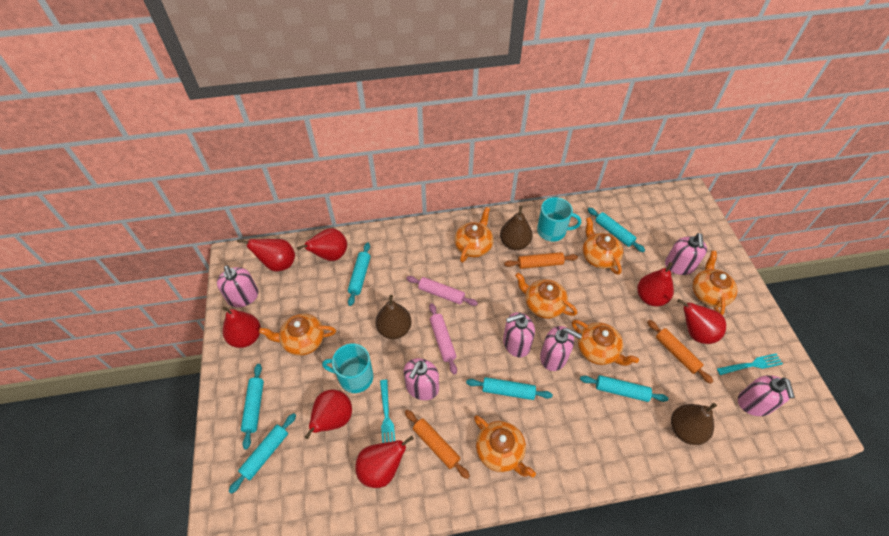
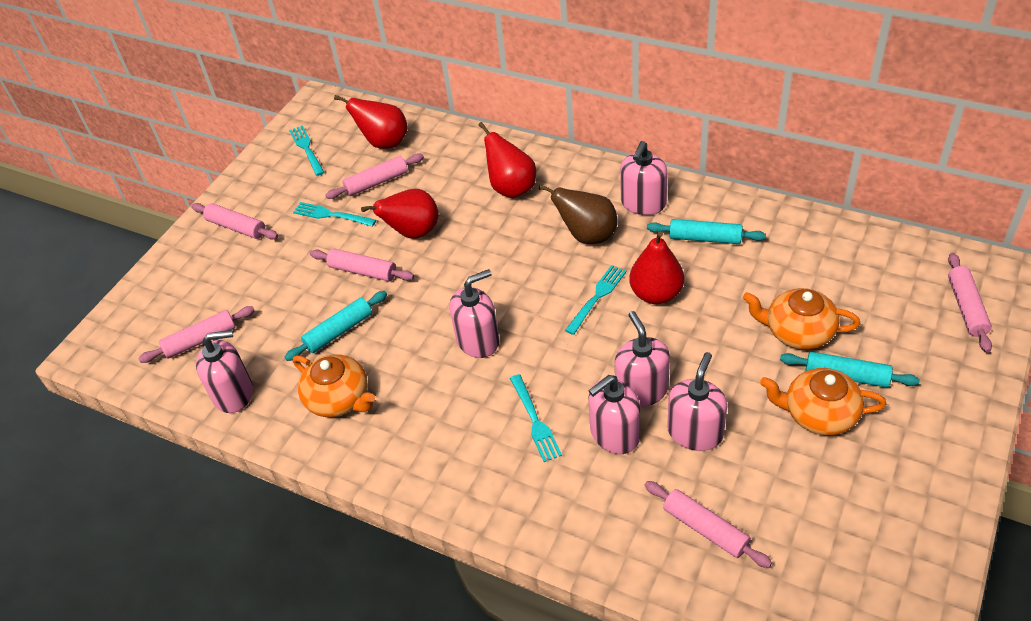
brown pear: [375,295,412,339] [500,206,533,250] [671,403,717,445] = 3 -> [539,184,618,244] = 1
orange rolling pin: [405,410,470,479] [504,252,578,269] [647,320,713,384] = 3 -> none = 0
orange teapot: [259,314,336,356] [454,207,494,263] [474,415,536,478] [515,272,577,319] [572,320,639,366] [583,217,623,275] [692,251,737,315] = 7 -> [293,354,375,417] [743,288,860,350] [760,368,887,435] = 3
pink rolling pin: [406,276,478,306] [429,303,457,375] = 2 -> [138,306,255,363] [191,203,278,240] [310,249,414,281] [326,153,424,199] [645,481,772,568] [948,253,992,353] = 6
red pear: [222,306,261,348] [237,239,295,271] [297,228,347,261] [305,390,352,439] [355,436,414,488] [637,262,674,306] [677,299,726,344] = 7 -> [334,95,408,149] [361,189,439,239] [478,122,536,198] [629,231,684,304] = 4
turquoise fork: [380,380,395,443] [717,353,783,375] = 2 -> [289,125,324,176] [293,202,376,227] [510,374,562,462] [565,265,626,335] = 4
turquoise mug: [322,343,373,393] [537,197,581,242] = 2 -> none = 0
turquoise rolling pin: [228,413,296,494] [241,364,264,450] [348,243,371,306] [466,377,553,400] [580,375,668,402] [588,208,645,252] = 6 -> [285,291,387,361] [647,219,766,244] [780,351,920,388] = 3

